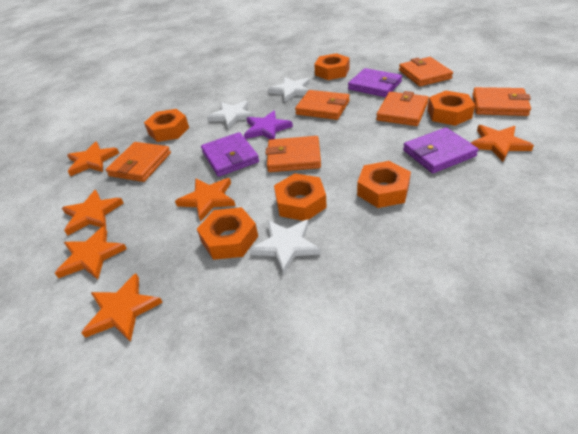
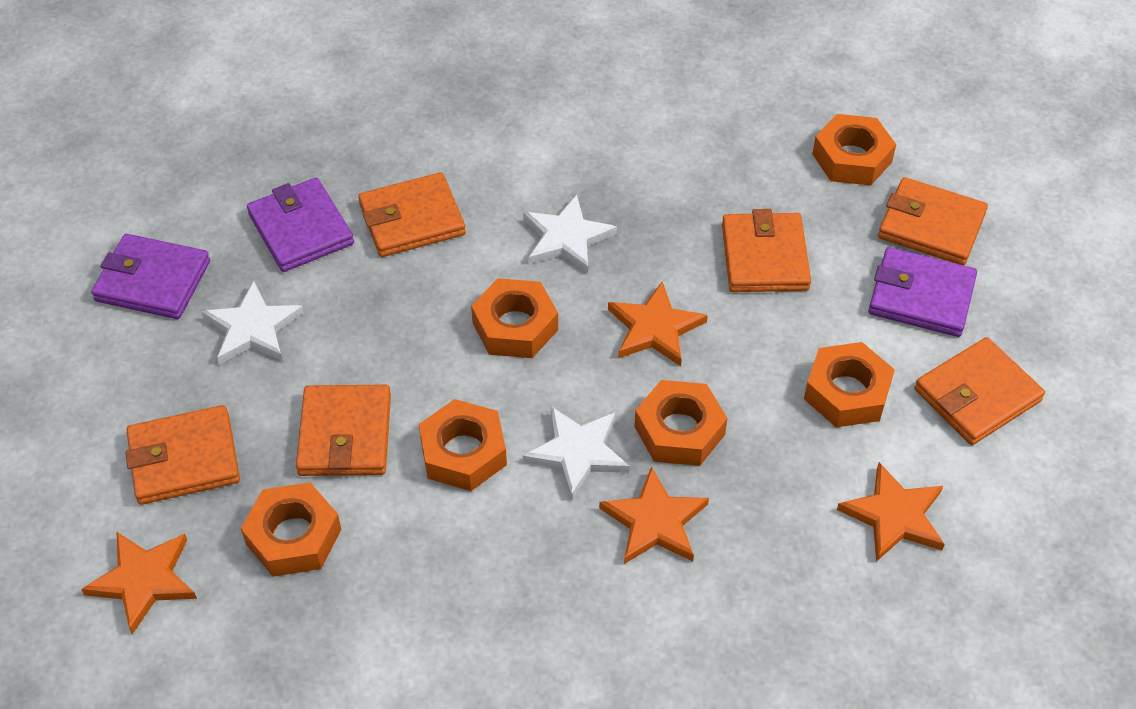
orange star: [55,226,127,280] [62,190,124,236] [67,142,119,176] [81,274,163,342] [175,178,235,222] [471,125,534,162] = 6 -> [81,531,197,634] [599,467,709,564] [608,281,708,366] [837,462,945,562] = 4
purple star: [244,111,293,139] = 1 -> none = 0

